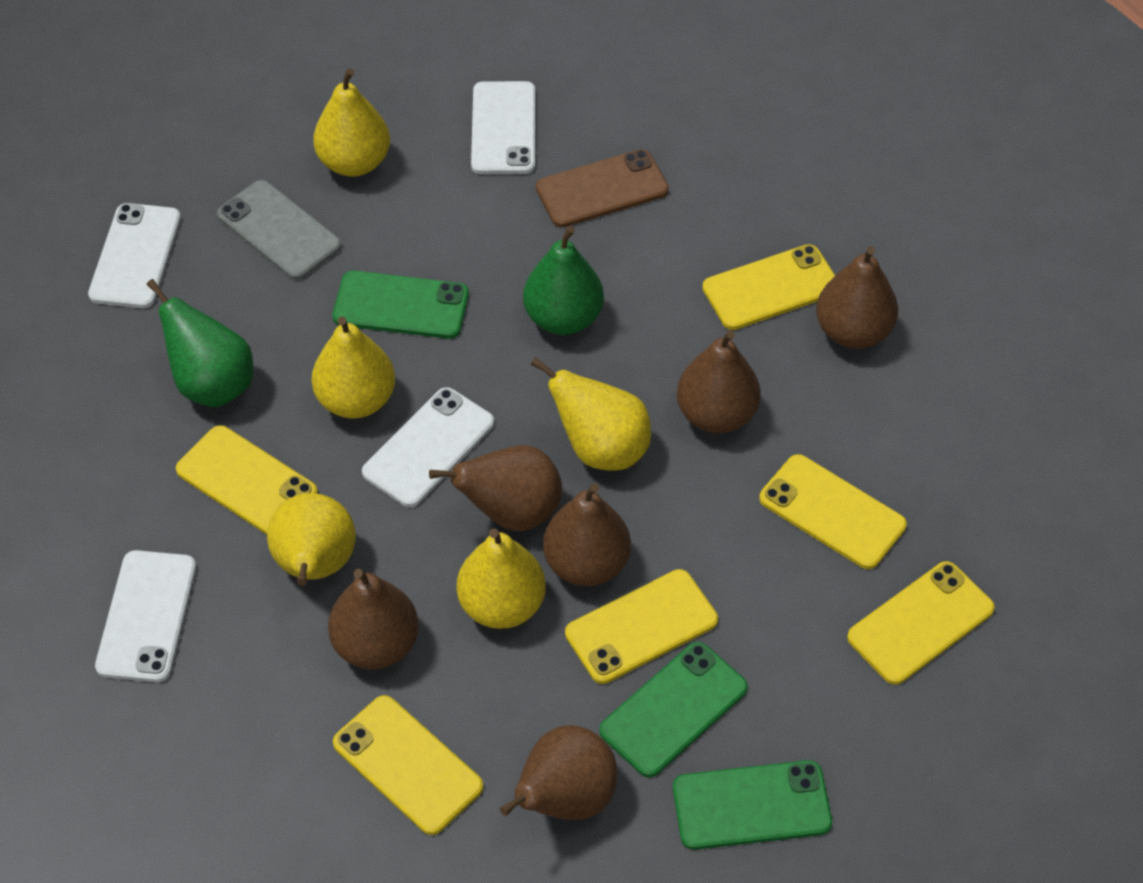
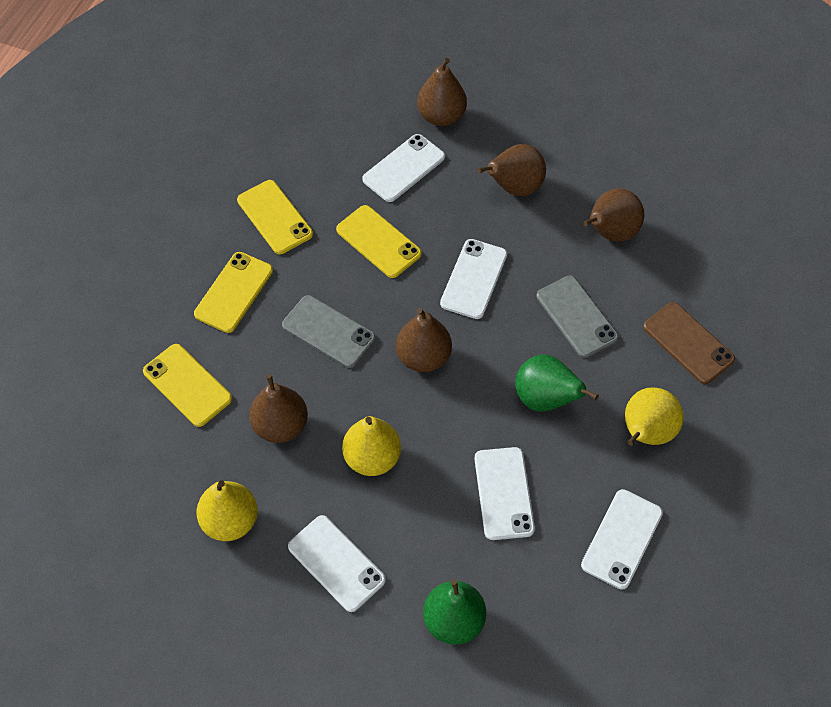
brown pear: [328,569,419,670] [429,445,562,532] [500,725,617,820] [543,483,631,586] [677,330,761,433] [816,246,898,349] = 6 -> [249,374,308,443] [396,308,452,372] [417,58,467,126] [477,144,546,196] [583,188,644,242] = 5
green phone: [333,270,469,339] [599,642,748,778] [673,760,832,850] = 3 -> none = 0
grey phone: [217,180,342,280] = 1 -> [282,295,375,368] [537,276,619,358] = 2
white phone: [88,203,181,308] [95,550,196,682] [362,387,494,507] [471,81,535,174] = 4 -> [288,515,386,612] [362,134,445,202] [440,239,507,319] [474,447,535,540] [581,489,663,589] = 5
yellow pear: [267,493,356,586] [312,316,395,419] [313,68,390,177] [457,528,546,629] [531,357,651,471] = 5 -> [196,480,258,541] [342,416,401,476] [625,387,684,446] = 3
yellow phone: [176,425,318,535] [333,695,483,835] [565,569,718,684] [702,244,835,330] [759,454,907,569] [847,561,995,685] = 6 -> [143,344,232,427] [194,252,273,333] [237,180,313,254] [336,205,422,278] = 4

